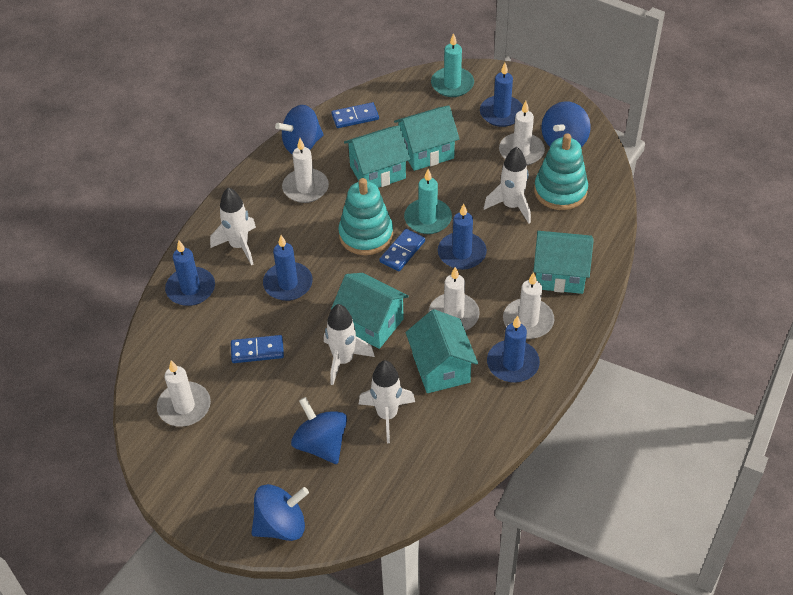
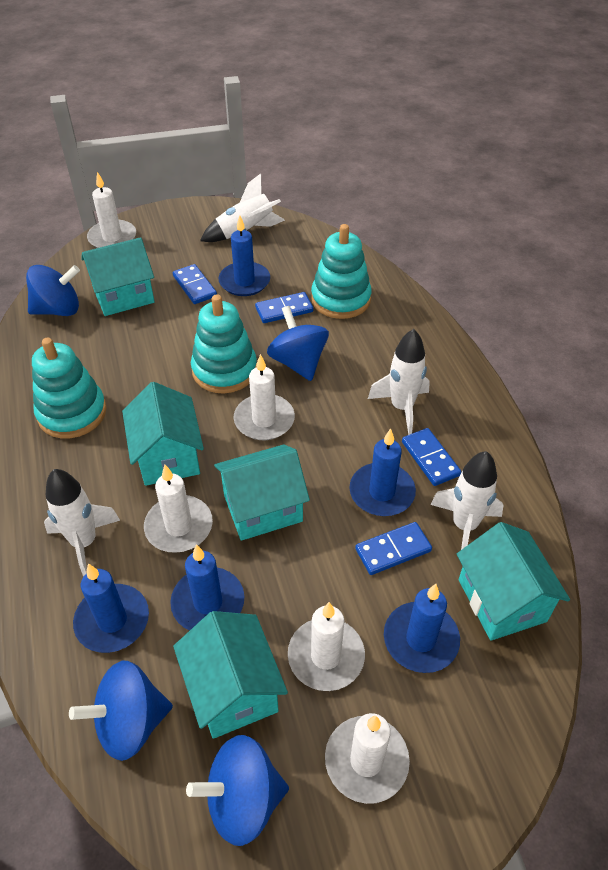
blue domino: [231,335,284,363] [331,102,379,128] [379,229,425,271] = 3 -> [173,264,217,304] [255,292,314,323] [355,522,432,575] [402,428,461,486] = 4
turquoise candle: [404,169,452,234] [431,33,474,97] = 2 -> none = 0
turquoise stacking toy: [338,178,393,255] [534,133,588,210] = 2 -> [32,337,106,438] [191,294,257,393] [311,224,372,319] = 3

